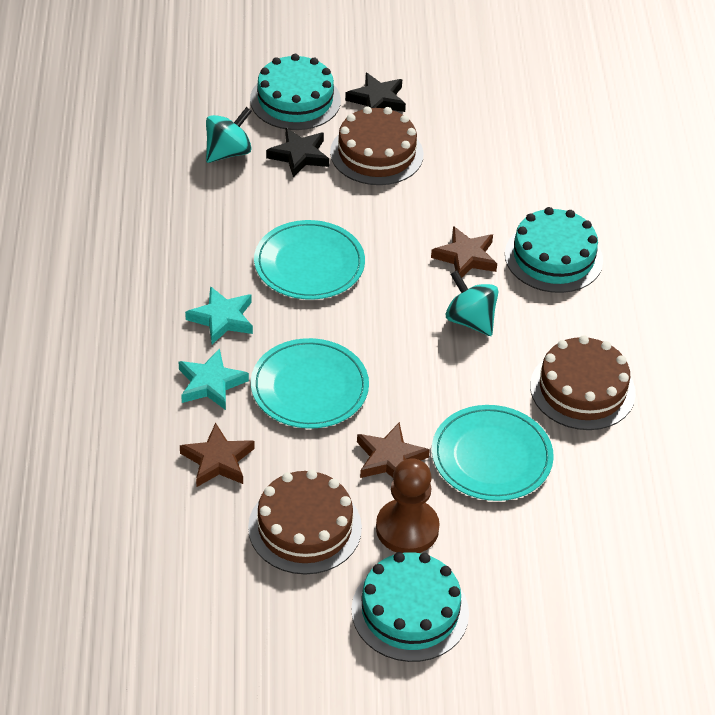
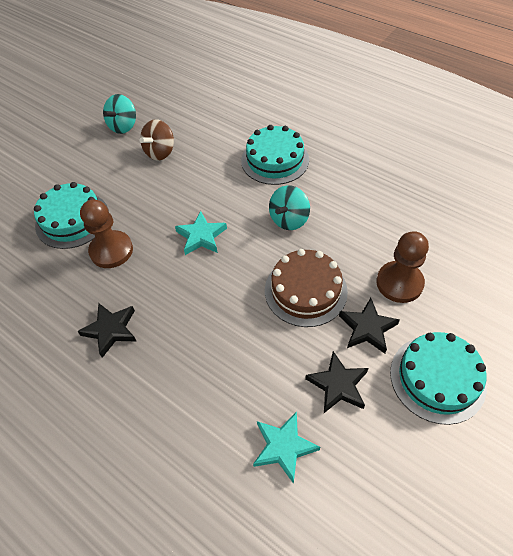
black star: [266,128,329,178] [345,73,406,112] = 2 -> [77,303,137,358] [305,351,369,413] [339,298,400,354] = 3
brown cake: [248,470,362,574] [330,106,423,185] [530,335,635,430] = 3 -> [265,249,348,327] = 1
brown pawn: [376,458,440,553] = 1 -> [80,200,133,268] [376,231,429,303] = 2
brown spinning top: none = 0 -> [139,119,174,160] = 1
brown star: [180,423,255,487] [357,422,430,478] [431,226,497,278] = 3 -> none = 0
turquoise plate: [251,338,369,428] [254,220,365,300] [432,405,554,501] = 3 -> none = 0

